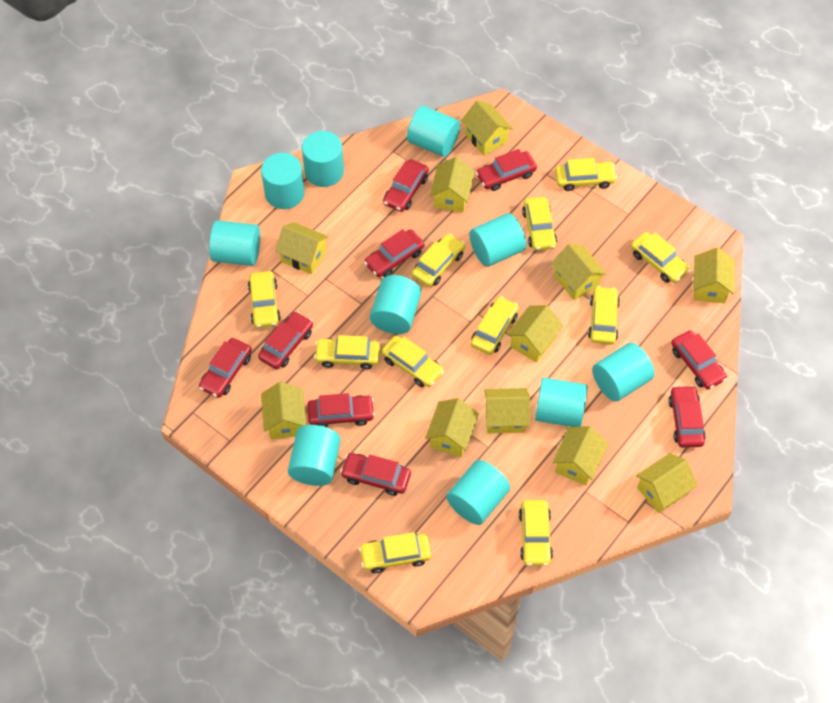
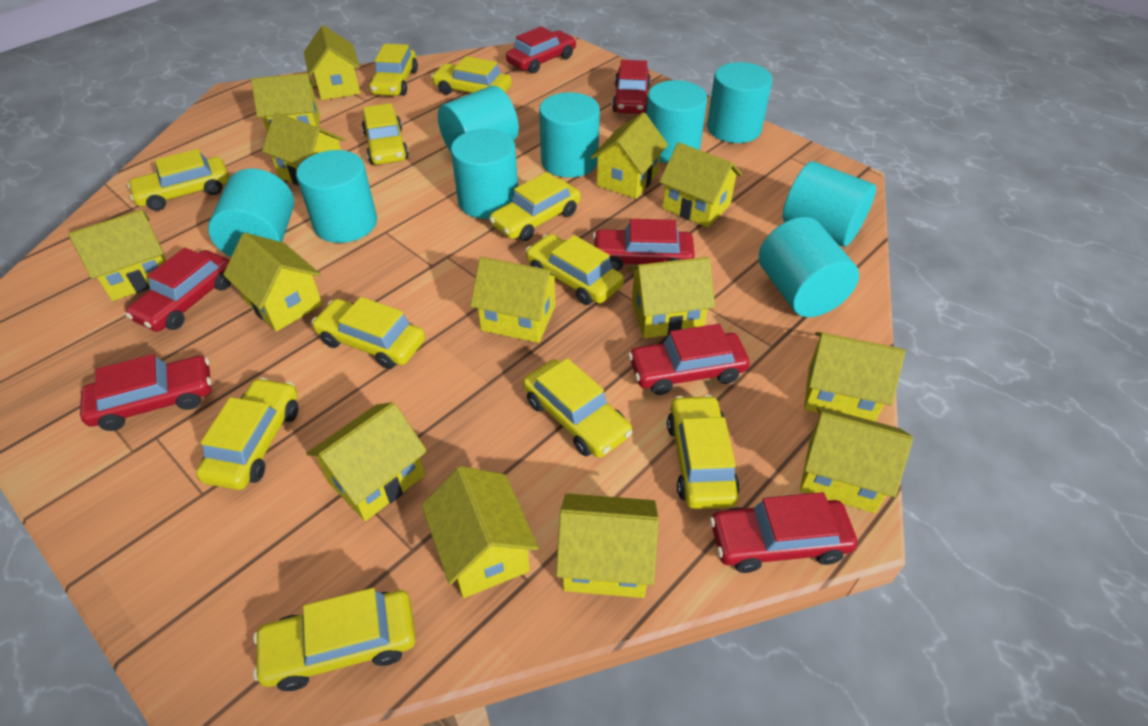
red car: [199,338,252,398] [258,311,313,369] [307,393,375,427] [340,453,411,496] [364,229,424,277] [383,159,429,212] [476,149,537,191] [668,385,706,448] [671,330,727,390] = 9 -> [80,354,212,431] [126,248,231,332] [506,26,576,74] [593,219,695,271] [612,60,651,114] [628,324,750,395] [710,492,857,573] = 7
turquoise cylinder: [209,220,260,266] [261,153,305,209] [288,425,341,486] [302,131,344,187] [370,275,421,334] [407,106,460,157] [446,460,510,525] [469,213,526,267] [535,377,588,427] [592,342,654,402] = 10 -> [208,169,294,257] [296,150,377,243] [438,86,519,152] [451,129,518,219] [539,92,600,177] [646,80,707,163] [707,62,773,143] [759,217,859,317] [783,161,876,247] = 9
yellow house: [261,382,306,439] [275,222,329,274] [425,398,479,457] [430,157,475,213] [461,100,513,155] [484,388,530,433] [507,305,563,363] [551,243,607,300] [552,426,608,486] [636,453,698,513] [693,247,735,304] = 11 -> [68,210,166,301] [223,233,323,331] [251,73,320,133] [262,113,345,186] [304,25,360,100] [306,402,427,521] [422,466,538,598] [470,257,561,343] [556,493,659,598] [591,112,668,199] [629,257,715,338] [659,142,742,228] [800,406,913,513] [804,332,905,422] = 14

